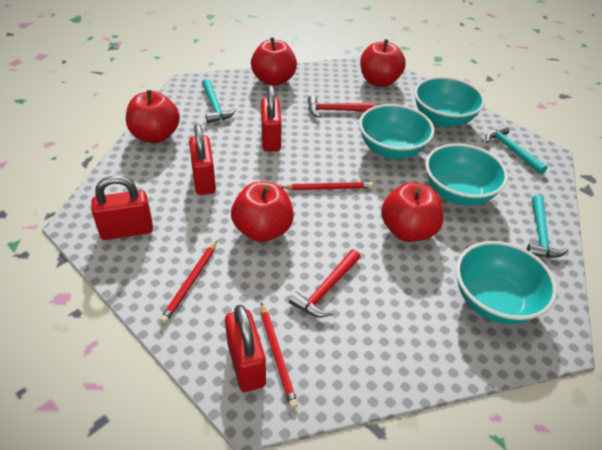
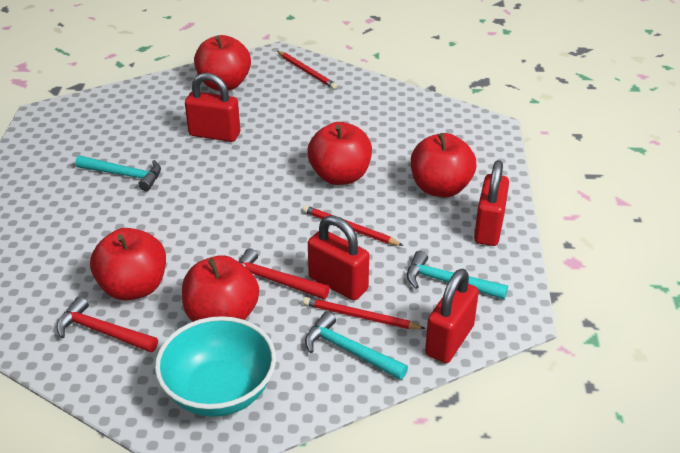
turquoise bowl: [359,104,434,159] [414,77,485,128] [425,143,508,206] [456,241,557,324] = 4 -> [155,316,276,417] = 1

